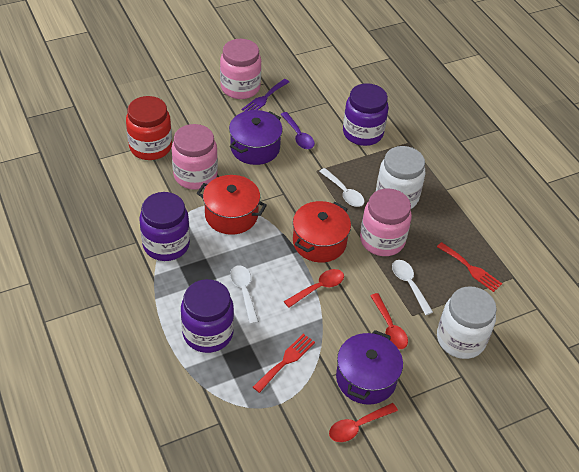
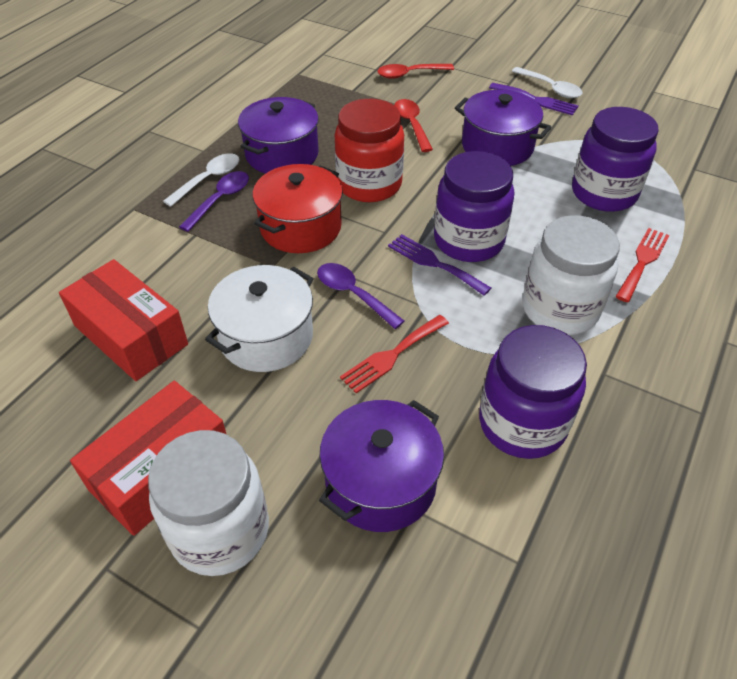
pink jar: [172,124,218,190] [220,39,261,99] [360,188,412,256] = 3 -> none = 0
purple fork: [242,79,289,112] = 1 -> [388,234,491,296] [489,83,579,116] = 2
purple pot: [229,110,283,165] [336,330,403,405] = 2 -> [238,97,319,174] [319,400,444,532] [455,90,552,166] = 3
purple spoon: [280,112,315,149] = 1 -> [179,171,249,232] [317,263,404,329] = 2
red box: none = 0 -> [59,259,188,381] [70,381,227,536] = 2
red pot: [197,175,267,235] [293,201,351,263] = 2 -> [253,164,343,253] = 1
red spoon: [284,269,344,308] [329,403,398,442] [370,293,408,349] = 3 -> [377,64,454,79] [394,99,433,152] = 2
white pot: none = 0 -> [205,265,314,372] = 1
white spoon: [230,265,259,324] [319,168,364,207] [392,260,433,315] = 3 -> [163,153,240,207] [512,67,582,98] = 2

